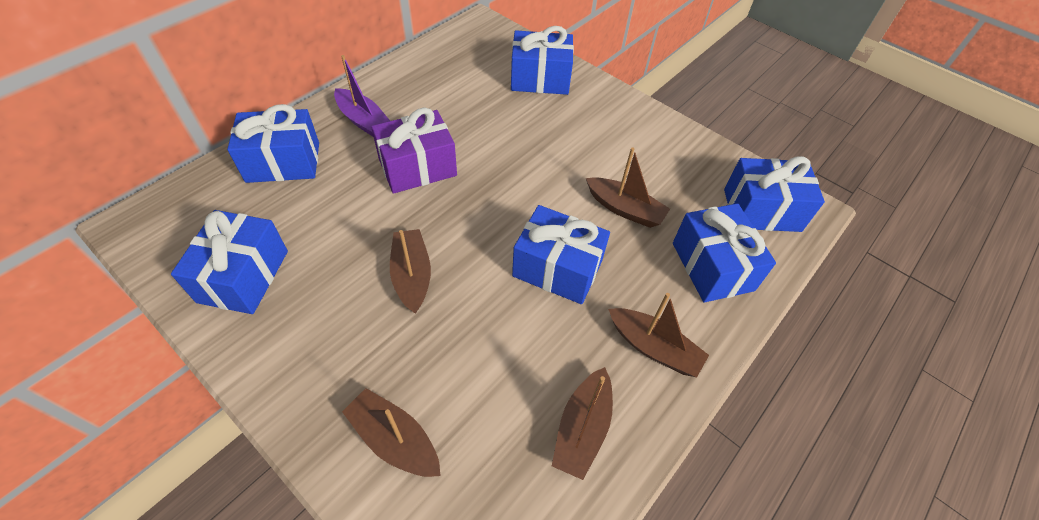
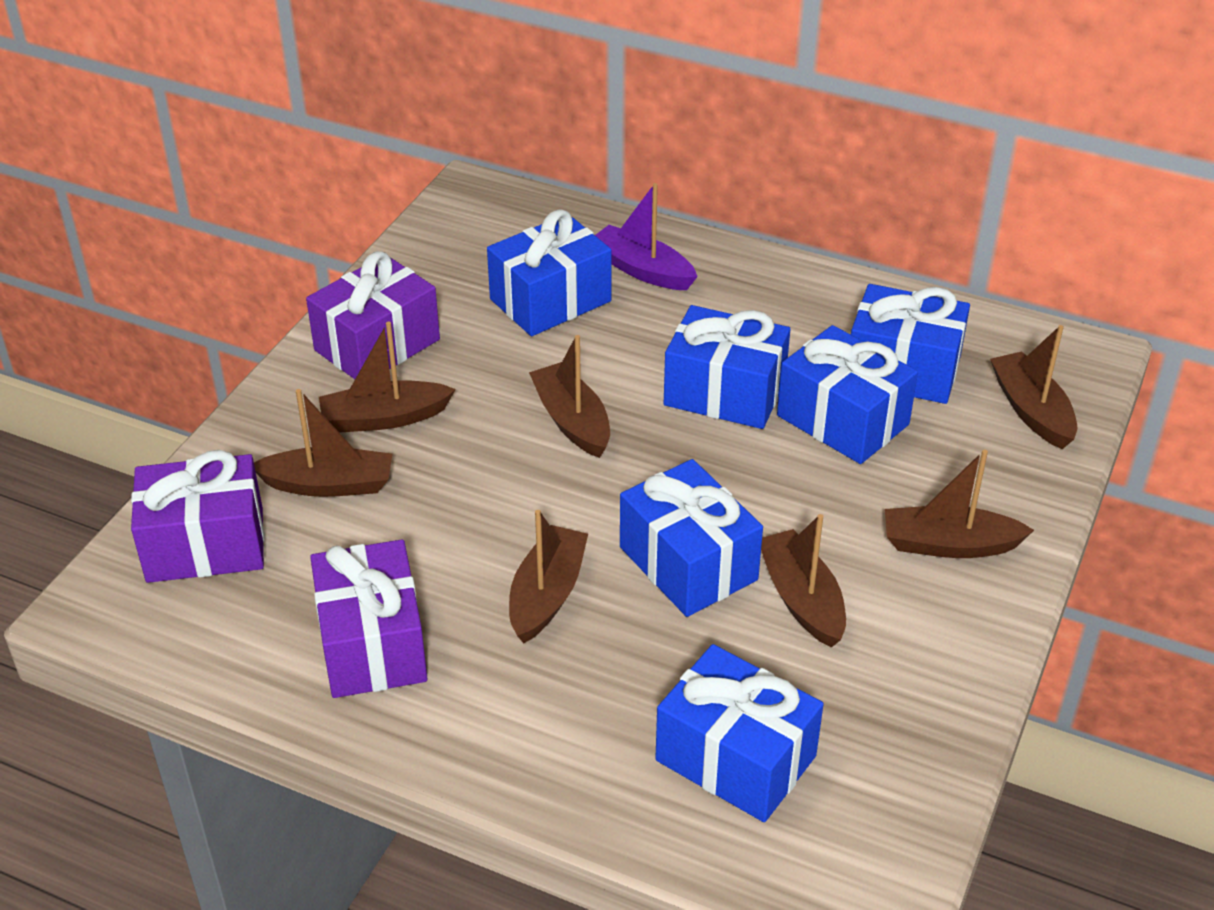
brown boat: [342,388,441,477] [390,229,431,313] [552,367,613,480] [586,147,670,228] [608,293,709,377] = 5 -> [254,389,392,497] [319,322,456,433] [509,510,588,643] [529,335,610,458] [761,514,846,648] [885,450,1034,558] [990,325,1077,449] = 7
purple gift: [371,108,457,194] = 1 -> [131,450,265,583] [306,251,440,379] [310,539,428,698] = 3

